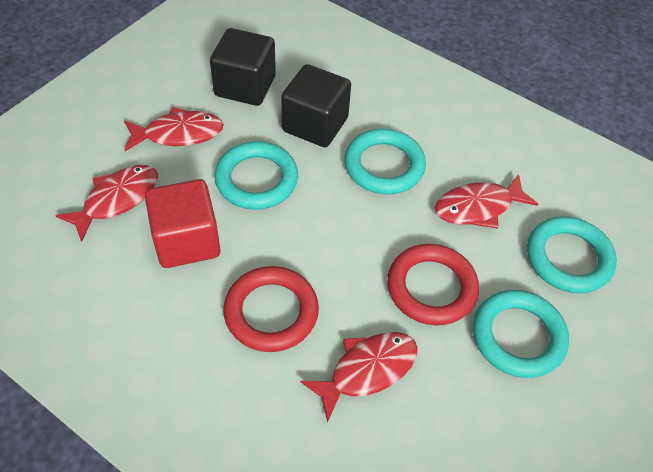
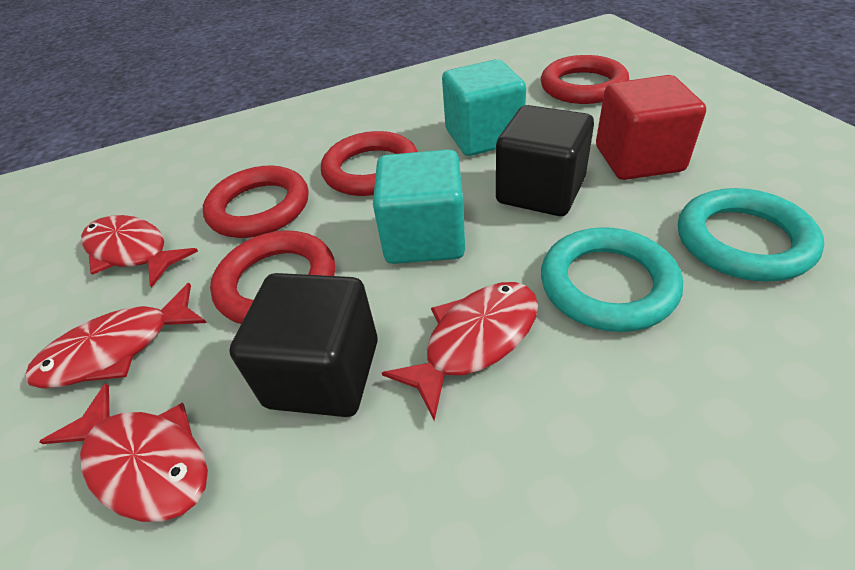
red ring: [223,266,319,352] [387,244,479,325] = 2 -> [203,166,308,238] [210,230,335,324] [321,131,418,196] [541,55,629,104] = 4
turquoise cube: none = 0 -> [373,149,465,264] [442,59,526,156] = 2
turquoise ring: [214,141,298,210] [344,129,426,194] [473,290,569,378] [527,216,617,293] = 4 -> [541,227,683,332] [678,188,824,281] = 2

